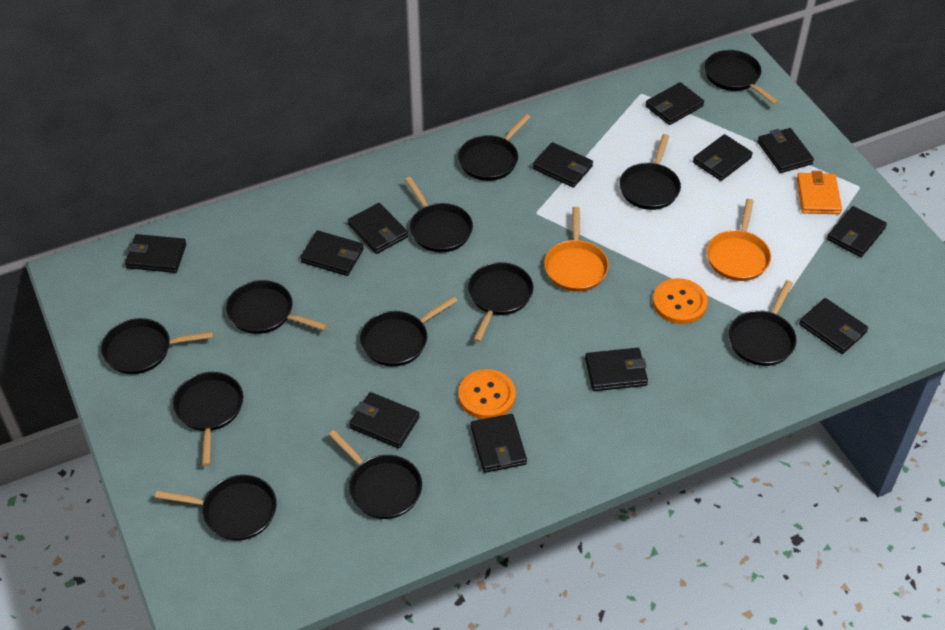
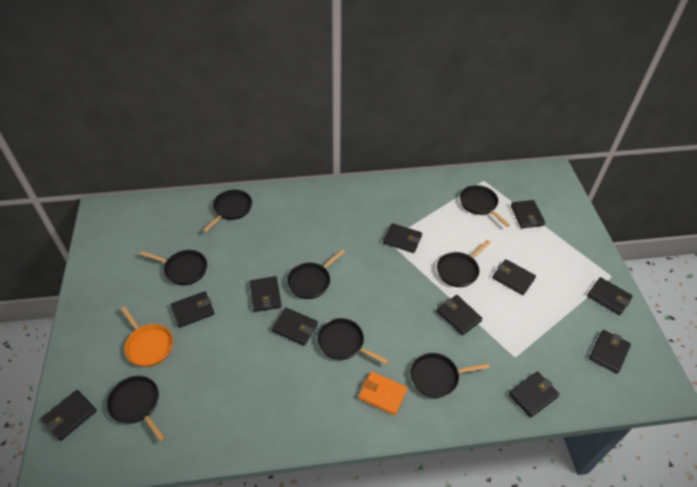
black pan: [101,318,214,374] [155,475,277,541] [173,372,243,466] [226,280,328,334] [329,430,422,519] [360,296,458,366] [405,177,473,252] [458,114,531,181] [468,262,533,342] [619,134,681,210] [704,50,779,105] [729,280,797,366] = 12 -> [107,376,165,442] [140,250,207,285] [202,190,252,232] [287,249,345,299] [317,318,389,365] [410,353,490,398] [437,240,491,287] [460,185,510,227] = 8
black wallet: [125,234,186,273] [300,230,364,276] [348,203,408,254] [349,392,420,449] [471,414,527,473] [532,142,593,188] [585,348,648,391] [646,82,704,125] [693,134,753,181] [757,128,814,173] [799,298,868,354] [827,206,887,257] = 12 -> [41,390,97,441] [170,291,214,328] [250,276,281,312] [272,308,318,346] [383,223,422,253] [437,295,482,335] [492,259,536,295] [509,371,560,418] [511,200,545,228] [587,277,633,315] [589,330,631,374] = 11
orange button: [458,369,516,419] [653,278,708,324] = 2 -> none = 0
orange pan: [544,207,609,292] [707,199,771,281] = 2 -> [121,306,173,367] = 1

